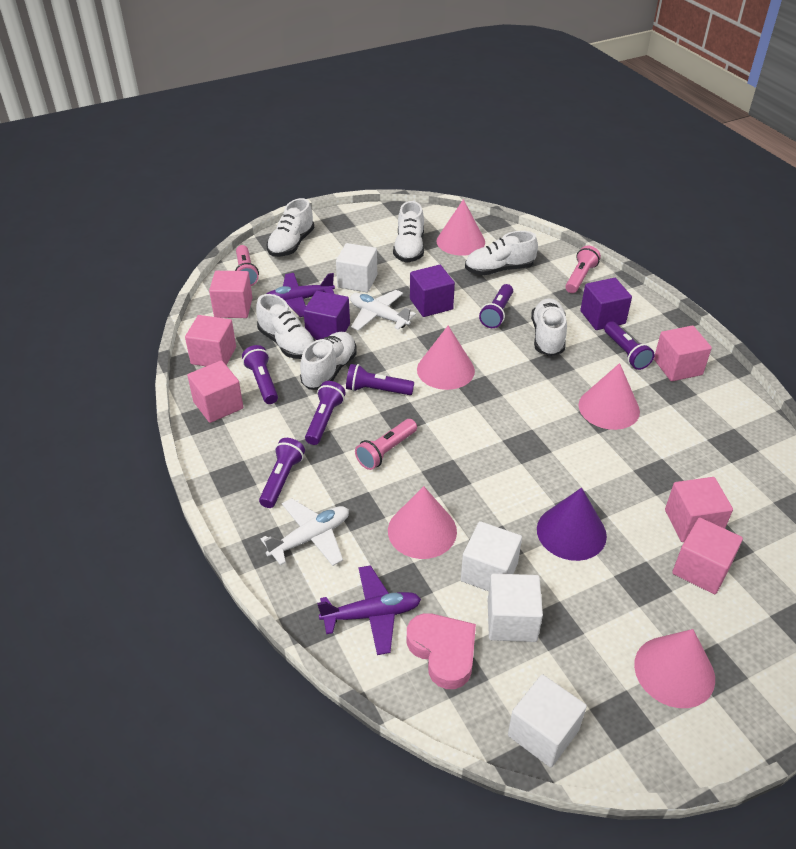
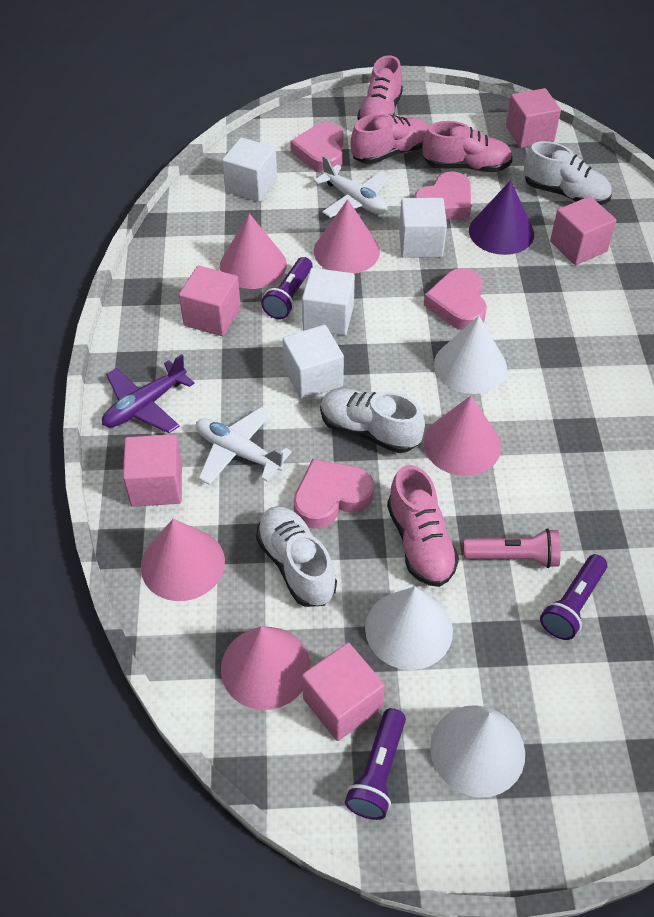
pink cube: [185,315,236,366] [187,360,243,423] [209,271,252,318] [654,326,712,381] [665,477,733,542] [672,518,743,594] = 6 -> [123,434,182,507] [179,266,241,336] [302,643,385,741] [506,88,561,148] [550,196,616,265] = 5
pink flashlight: [235,245,259,286] [355,419,417,470] [565,246,601,293] = 3 -> [464,528,560,568] = 1
pink heart: [407,613,476,689] = 1 -> [290,122,343,173] [294,459,374,529] [414,171,471,220] [424,268,487,330] = 4
pink shoe: none = 0 -> [351,113,429,164] [357,55,403,120] [387,465,459,587] [423,121,513,172] = 4
purple cube: [303,291,350,340] [410,265,455,317] [580,278,632,330] = 3 -> none = 0
purple flashlight: [242,345,278,404] [259,438,305,508] [305,381,346,445] [346,364,414,395] [479,284,513,328] [604,321,655,370] = 6 -> [261,257,312,319] [345,708,406,820] [540,554,607,640] = 3
purple plane: [266,273,335,317] [317,565,421,655] = 2 -> [102,354,195,433] = 1
white cone: none = 0 -> [365,587,453,670] [430,705,525,798] [434,316,507,394] = 3
white shoe: [256,294,316,359] [267,198,314,257] [300,332,357,389] [393,201,424,263] [465,231,538,275] [531,298,567,356] = 6 -> [256,506,337,607] [320,388,425,453] [524,141,612,205] = 3

